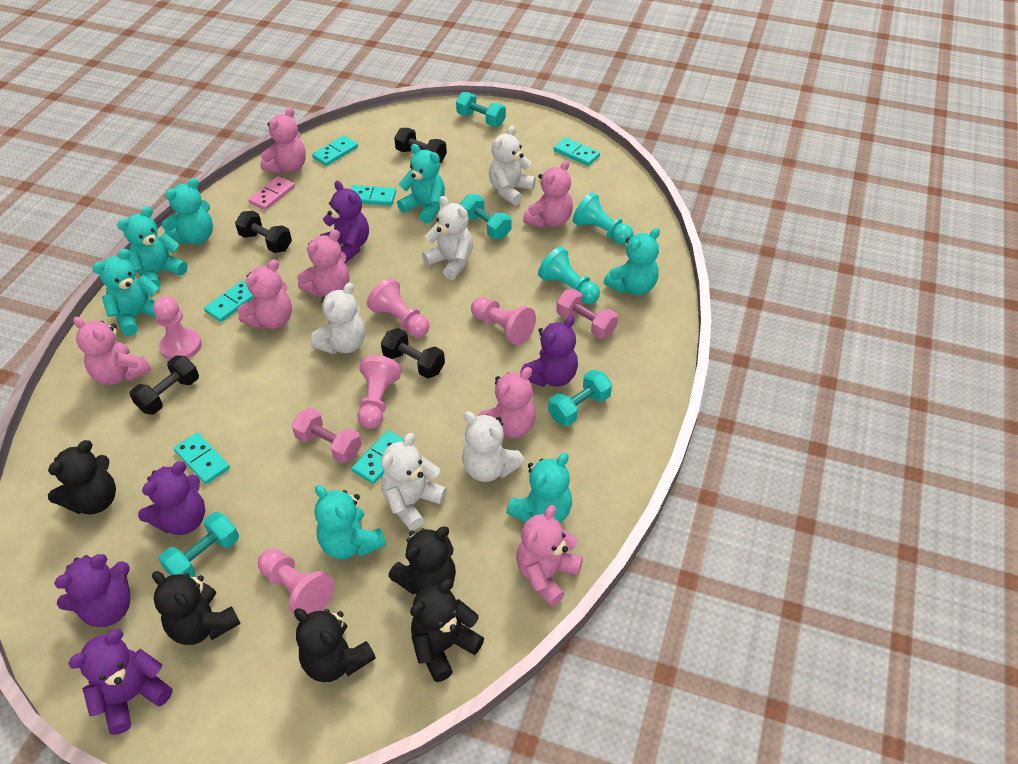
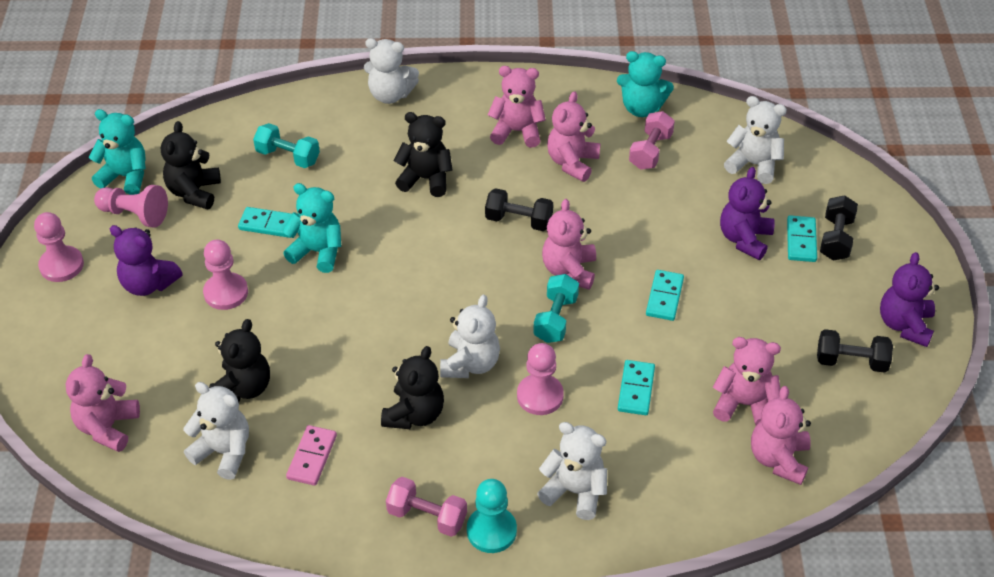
black dumbbell: [129,356,199,415] [235,211,292,253] [381,328,445,379] [394,128,447,163] = 4 -> [485,188,553,231] [817,329,893,373] [820,195,858,261] = 3
black teddy bear: [48,440,116,515] [152,571,241,645] [294,608,376,682] [388,527,456,595] [410,579,484,682] = 5 -> [161,121,221,210] [209,319,270,403] [381,346,444,429] [393,112,453,197] = 4
pink pawn: [153,296,202,360] [258,549,334,614] [357,355,402,429] [367,278,429,337] [471,297,536,345] = 5 -> [34,212,84,282] [94,185,168,228] [203,240,248,310] [517,343,564,415] = 4
pink teddy bear: [73,317,151,385] [238,259,292,329] [260,107,306,174] [298,230,349,297] [478,367,536,438] [516,505,583,607] [523,160,573,228] = 7 -> [66,354,140,452] [488,66,546,148] [542,199,596,290] [547,91,600,182] [713,337,781,425] [751,386,811,485] = 6
purple teddy bear: [54,554,131,627] [68,629,173,735] [138,461,205,535] [320,181,369,263] [520,316,578,387] = 5 -> [109,225,183,296] [720,167,775,260] [880,252,939,347] = 3
turquoise domino: [174,433,230,484] [204,281,254,322] [312,136,358,166] [351,185,396,206] [351,430,403,484] [553,137,600,166] = 6 -> [238,207,292,238] [618,360,655,415] [646,270,684,321] [787,215,817,262] = 4
turquoise dumbbell: [158,512,239,577] [456,92,506,127] [460,194,511,239] [548,370,612,426] = 4 -> [253,123,320,168] [533,274,579,343] = 2
turquoise pawn: [538,247,600,304] [573,192,633,245] = 2 -> [467,479,517,553] = 1
turquoise teddy bear: [92,249,159,336] [117,206,188,288] [162,178,213,244] [315,485,386,559] [397,144,445,224] [506,453,572,523] [604,228,660,295] = 7 -> [89,109,146,195] [282,183,341,273] [617,51,674,117] = 3

